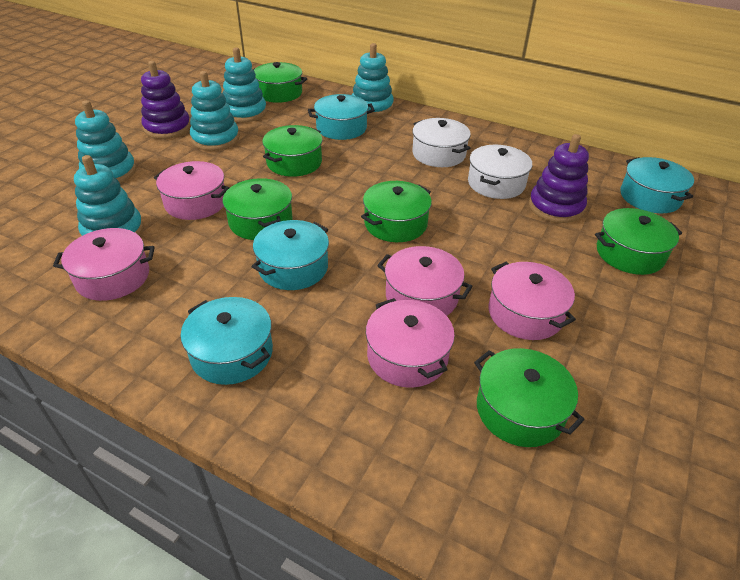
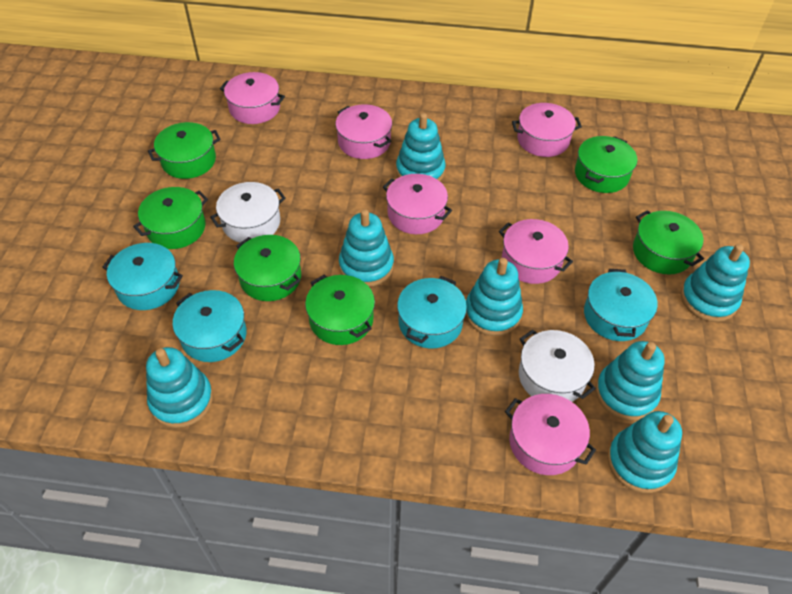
pink pot: [53,228,155,301] [154,161,229,220] [366,298,455,388] [377,246,473,316] [488,262,576,340] = 5 -> [220,72,285,124] [335,105,392,159] [383,174,452,234] [499,219,573,284] [505,394,596,475] [512,103,582,157] = 6
purple stacking toy: [141,61,191,139] [529,134,589,223] = 2 -> none = 0
turquoise stacking toy: [74,155,144,236] [75,100,136,183] [190,71,239,151] [223,47,267,123] [352,43,394,117] = 5 -> [146,347,213,428] [339,209,394,287] [396,113,446,181] [465,258,523,336] [596,341,665,421] [607,411,682,493] [681,244,750,322] = 7

